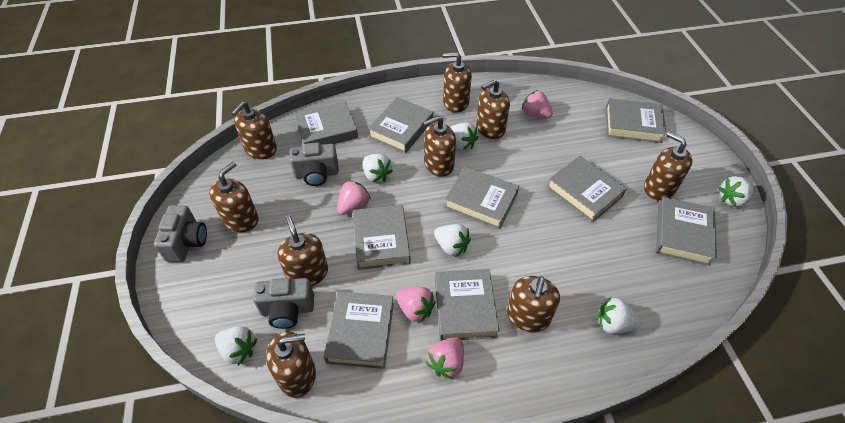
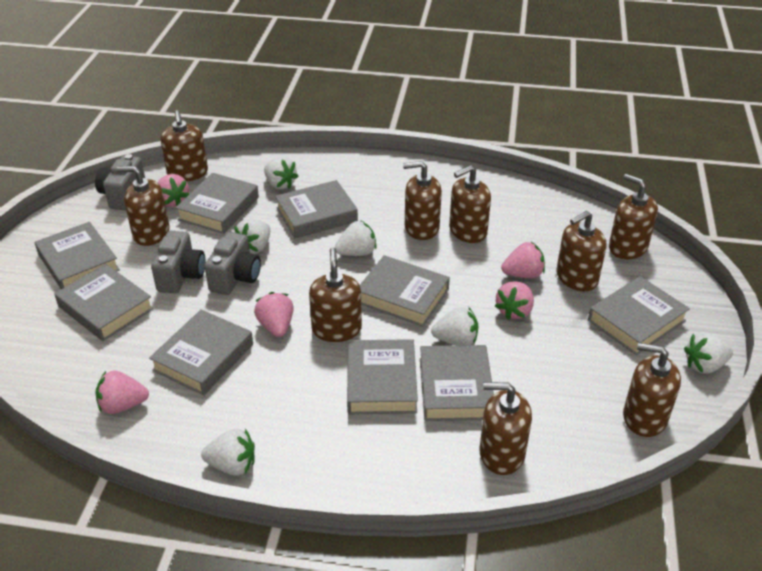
pink strawberry: [337,180,371,215] [396,287,436,323] [426,337,464,379] [522,90,553,118] = 4 -> [95,370,149,414] [158,174,189,207] [254,292,294,337] [495,281,534,320] [501,242,545,278] = 5

